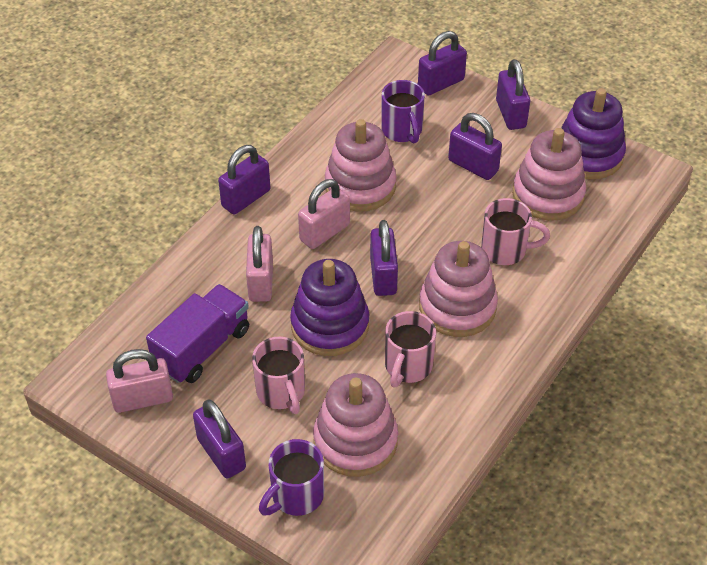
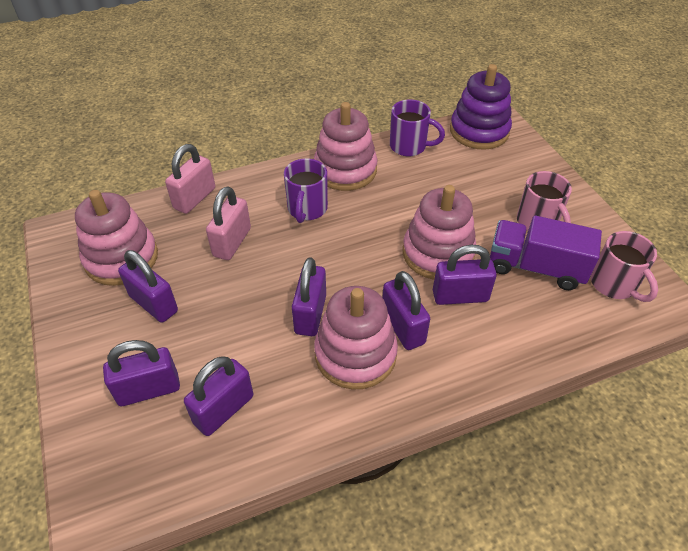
pink mug: [252,337,305,414] [385,311,436,387] [481,198,550,265] = 3 -> [517,171,572,231] [591,231,658,302] = 2
pink padlock: [106,349,173,413] [246,226,273,302] [298,179,350,249] = 3 -> [165,144,215,214] [206,186,251,260] = 2
purple stacking toy: [290,259,369,356] [561,88,626,179] = 2 -> [450,64,512,150] = 1

